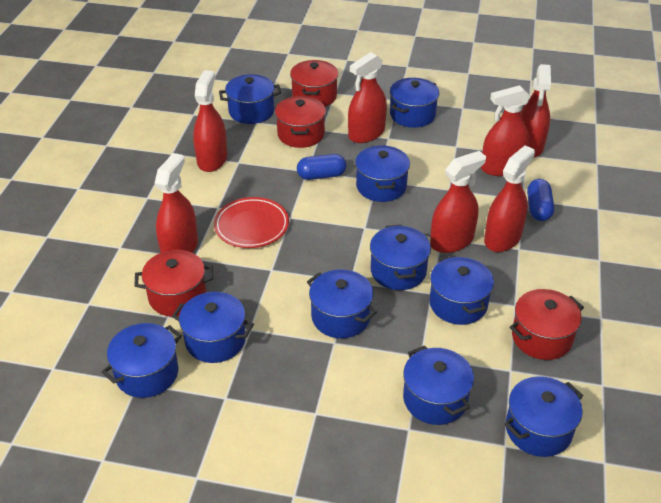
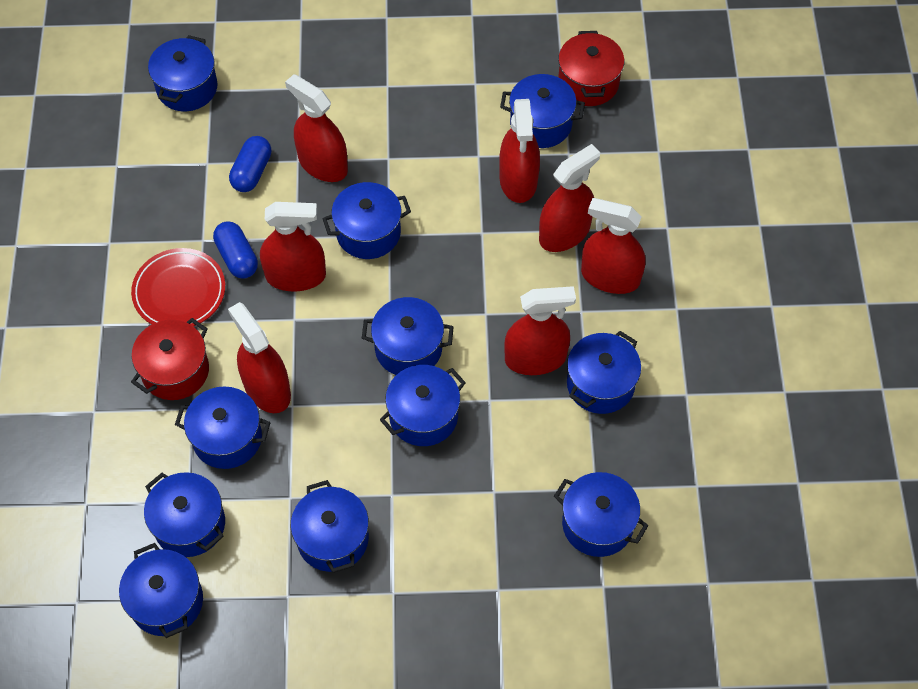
blue pot: [102,323,182,398] [172,292,254,363] [219,74,281,124] [307,269,377,338] [355,145,410,202] [370,225,431,290] [390,78,439,128] [403,346,474,425] [429,255,494,325] [504,376,583,457] = 10 -> [119,543,203,638] [144,472,225,557] [148,35,218,111] [175,386,271,469] [291,480,369,573] [322,182,411,259] [362,297,454,375] [380,365,466,446] [500,74,585,148] [554,472,648,557] [567,331,641,414] = 11
red pot: [135,250,213,317] [275,96,326,148] [290,60,338,107] [510,289,584,360] = 4 -> [131,318,209,400] [558,31,624,106] = 2

